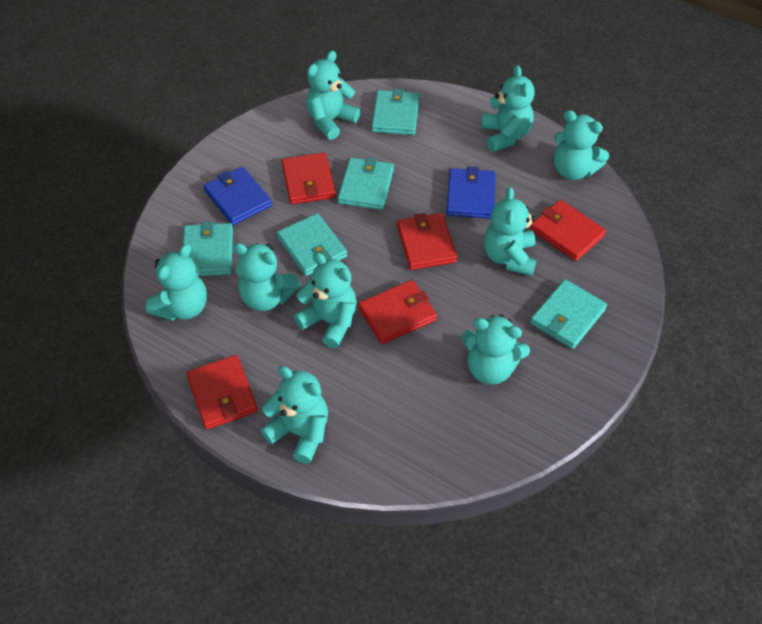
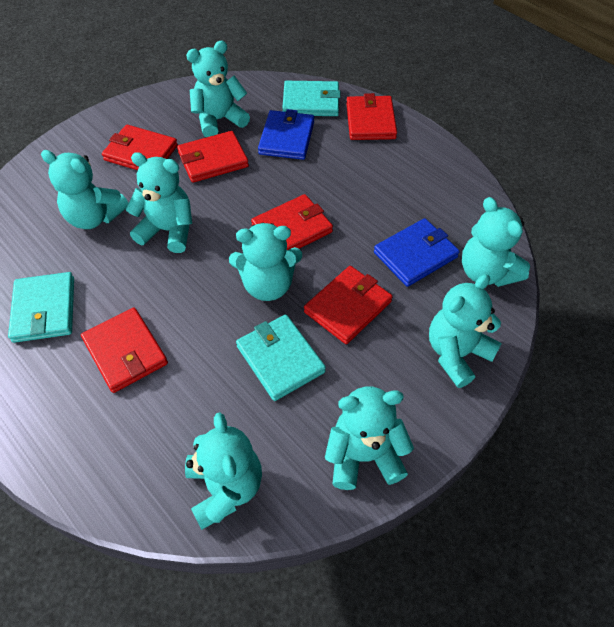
red wallet: [186,355,258,430] [282,152,336,205] [358,280,437,344] [397,213,457,270] [530,200,606,261] = 5 -> [81,307,168,393] [102,125,178,170] [177,131,249,183] [251,194,333,250] [304,266,393,344] [346,93,397,140] = 6
turquoise teddy bear: [146,244,207,321] [233,243,301,311] [261,366,328,464] [294,253,357,348] [306,51,360,140] [462,314,530,385] [481,65,535,152] [484,187,536,276] [554,110,609,180] = 9 -> [41,150,129,229] [126,152,192,253] [185,412,262,530] [186,40,250,137] [229,223,302,301] [325,386,414,490] [429,274,502,388] [462,197,530,287] = 8
turquoise wallet: [183,221,233,276] [277,213,347,276] [338,157,394,210] [372,89,419,135] [530,279,607,349] = 5 -> [8,272,74,343] [236,314,326,401] [282,81,341,116] = 3

